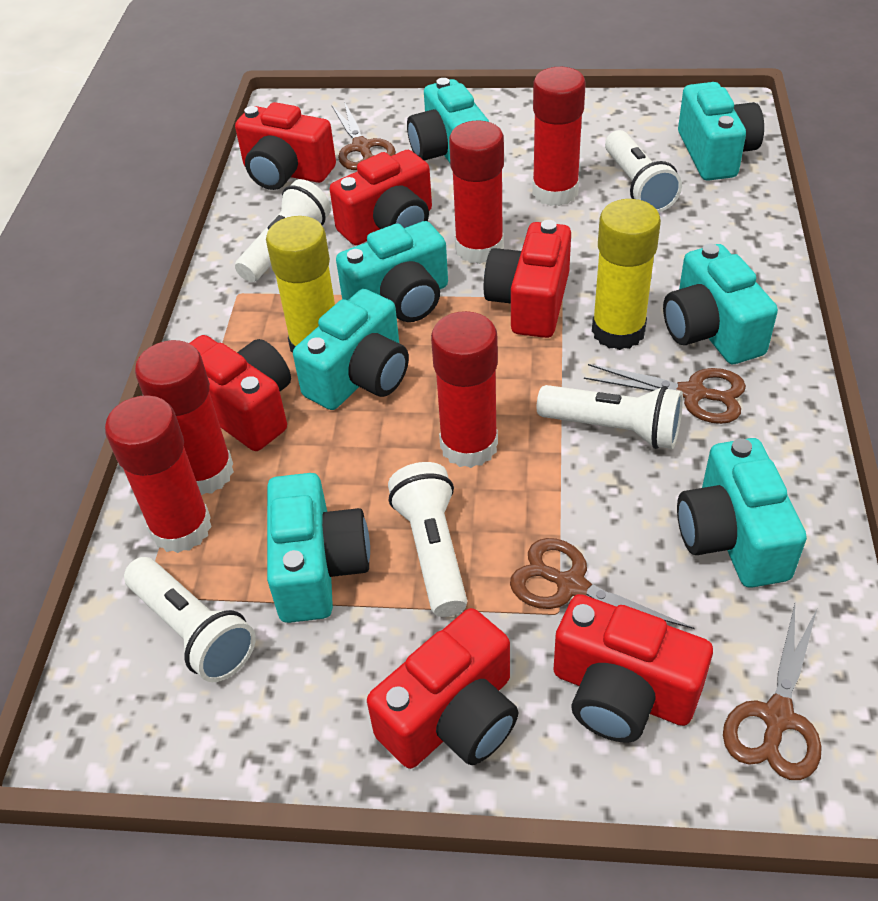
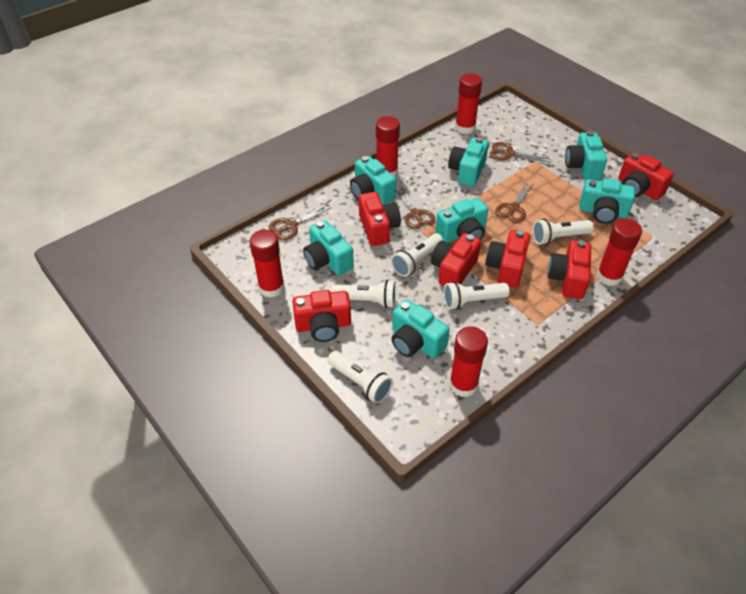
yellow glue stick: [266,216,335,353] [592,199,661,350] = 2 -> none = 0

